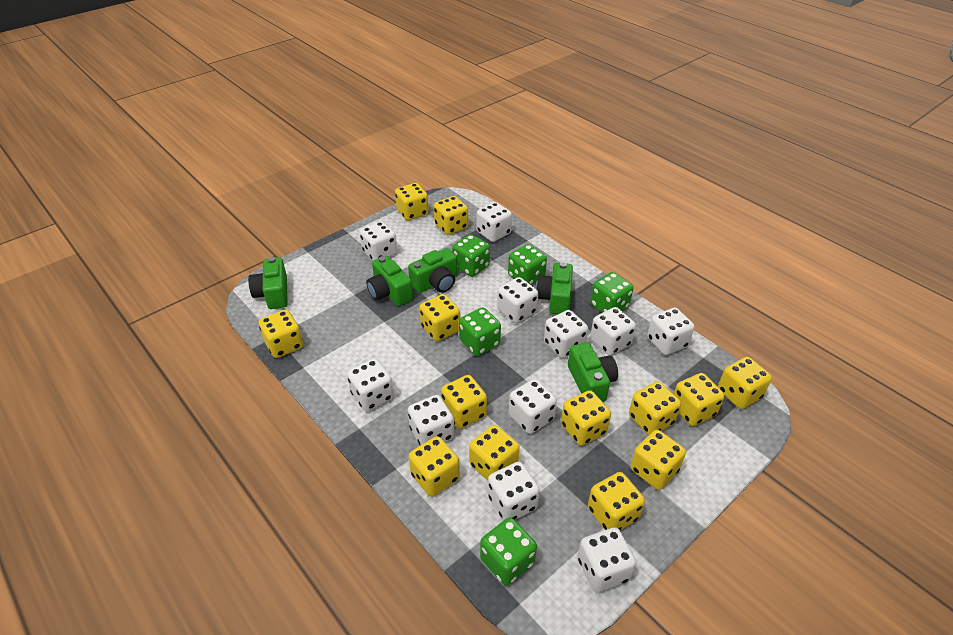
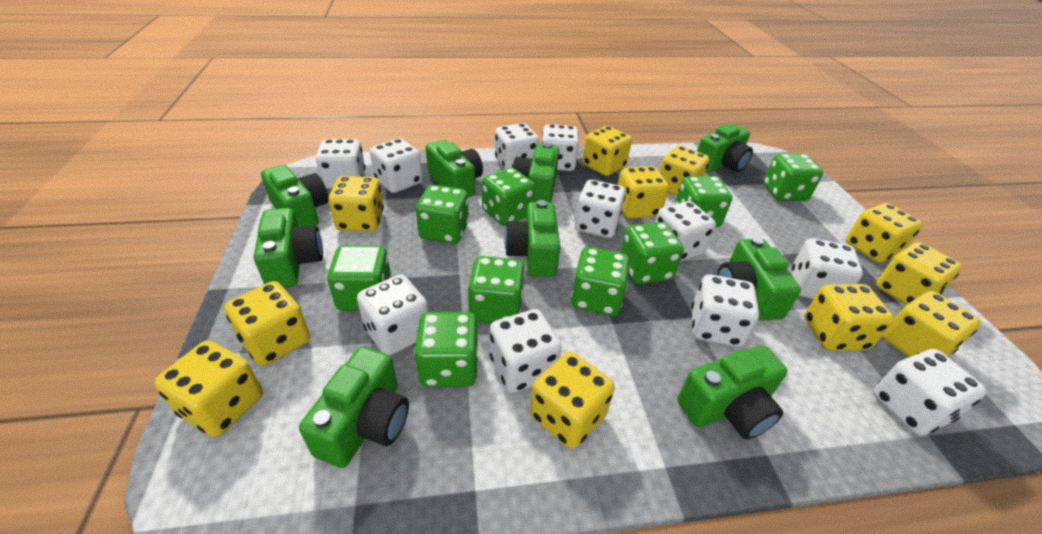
green camera: [248,257,287,309] [366,256,413,306] [408,248,458,293] [536,262,573,314] [568,343,618,402] = 5 -> [253,208,323,287] [261,165,329,227] [299,347,409,468] [426,140,483,197] [504,200,560,277] [512,143,559,202] [677,345,788,439] [697,123,753,172] [717,237,801,321] = 9
green dice: [452,234,490,277] [459,307,501,356] [480,517,537,586] [508,244,547,285] [590,272,634,313] = 5 -> [327,245,392,311] [414,312,479,387] [416,185,469,244] [468,256,525,323] [482,167,535,226] [571,247,630,316] [620,222,684,284] [675,176,732,227] [764,154,823,201] = 9
yellow dice: [259,310,303,358] [395,183,429,221] [409,436,460,497] [419,294,460,341] [434,196,468,235] [441,375,487,429] [469,425,520,481] [561,390,611,446] [588,472,645,530] [629,381,681,435] [630,430,686,490] [674,373,724,426] [718,357,772,409] = 13 -> [154,341,263,437] [224,281,310,366] [328,176,384,232] [530,352,615,449] [582,126,632,176] [618,166,669,219] [660,146,709,196] [804,284,894,351] [846,203,923,263] [876,242,962,305] [883,291,981,357] = 11

